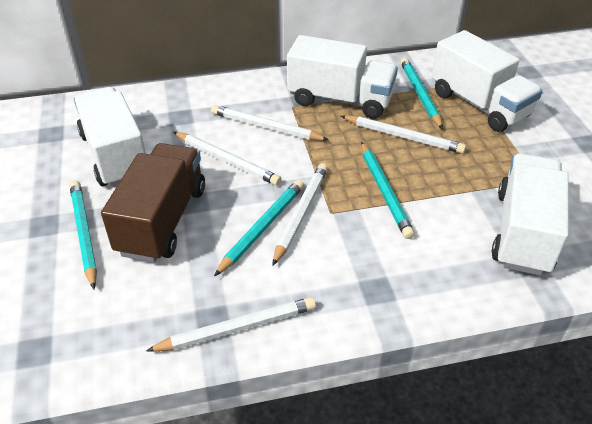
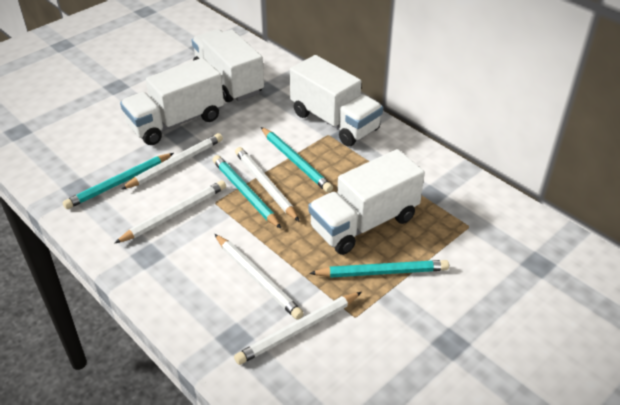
brown truck: [101,143,205,262] = 1 -> none = 0

